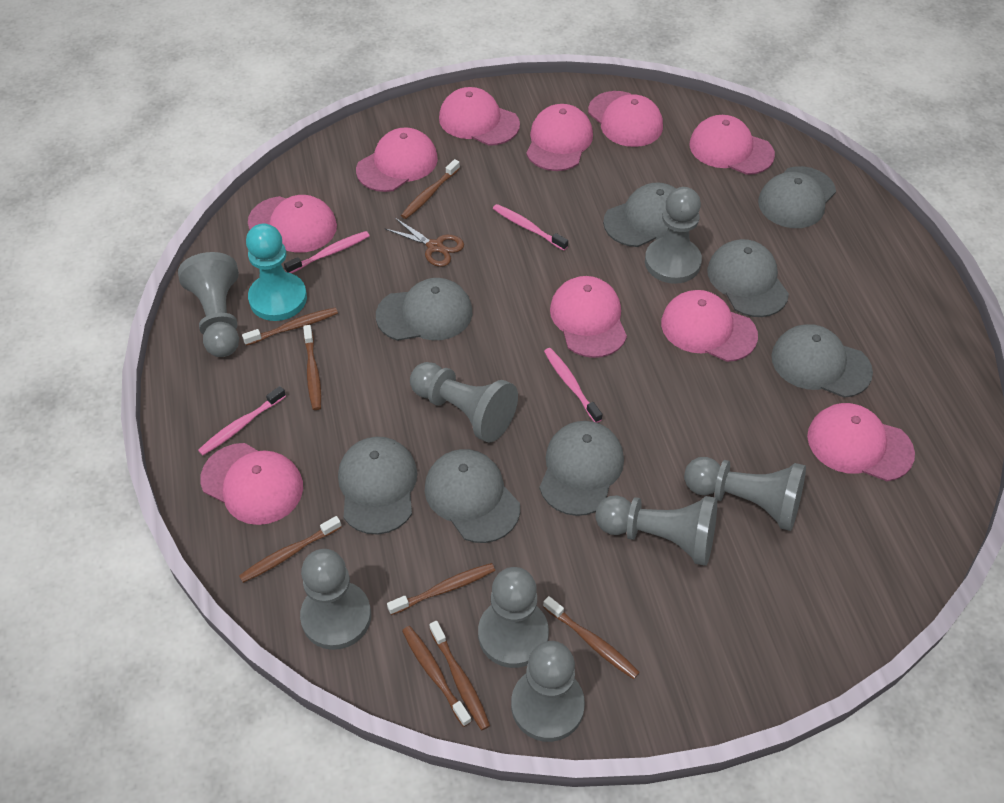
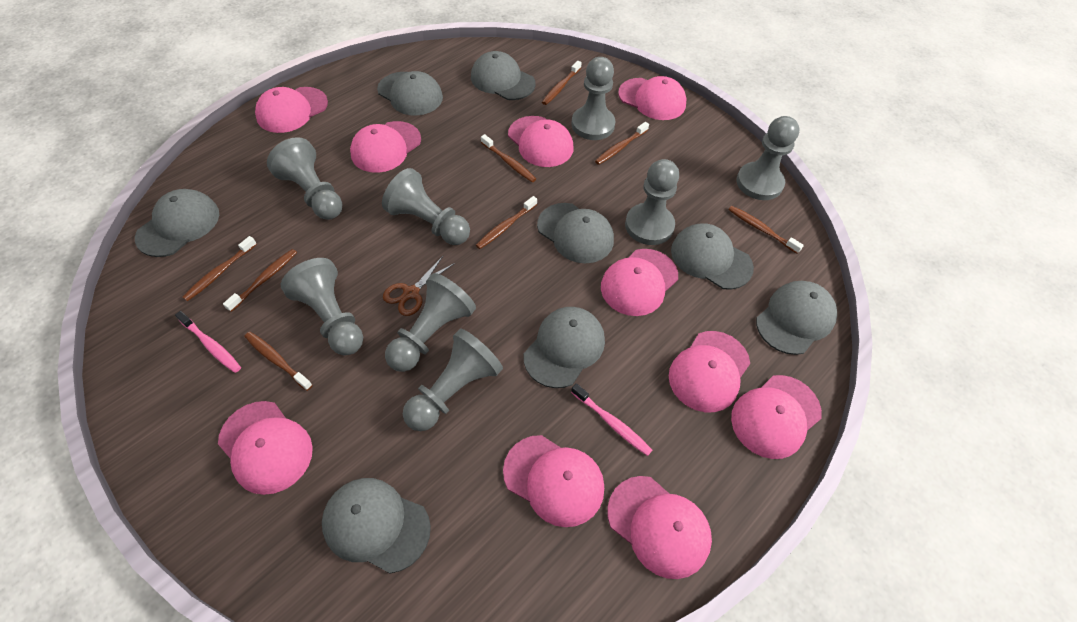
pink toothbrush: [198,386,286,455] [284,231,369,273] [493,204,568,251] [544,348,602,423] = 4 -> [175,311,241,373] [571,383,652,456] = 2
turquoise pawn: [246,223,307,321] = 1 -> none = 0

